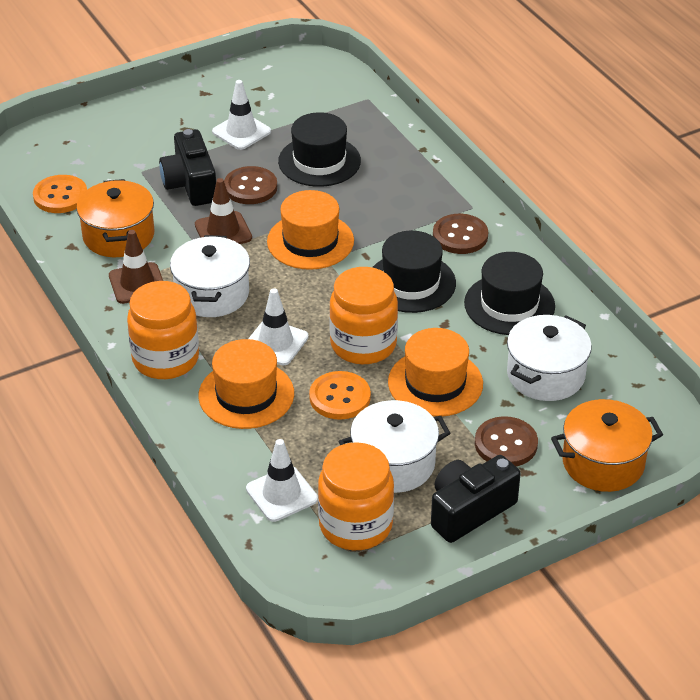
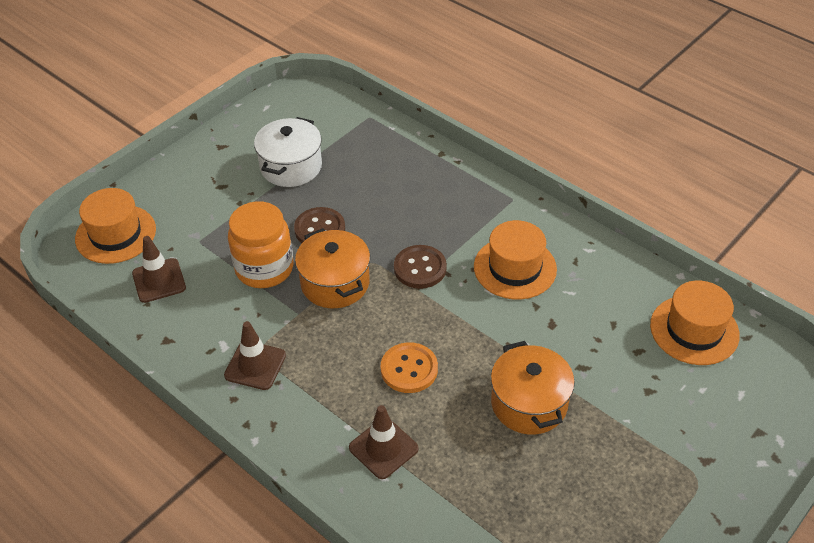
black camera: [159,129,216,206] [431,455,521,543] = 2 -> none = 0
black hat: [278,112,361,187] [372,231,456,313] [464,252,555,335] = 3 -> none = 0
brown button: [224,166,277,204] [433,214,488,254] [475,416,538,467] = 3 -> [294,207,345,243] [394,245,447,289] = 2
brown traffic cone: [109,230,163,304] [195,178,252,244] = 2 -> [132,236,186,303] [224,321,286,390] [349,405,419,479] = 3
orange button: [33,175,87,213] [309,371,371,420] = 2 -> [381,342,438,393] = 1
orange jar: [127,281,199,379] [318,442,394,550] [329,267,398,364] = 3 -> [228,201,293,288] = 1
white pot: [170,235,250,317] [338,400,450,493] [507,315,592,401] = 3 -> [254,117,322,187] = 1
white traffic cone: [212,80,271,150] [246,439,318,522] [248,288,309,365] = 3 -> none = 0

